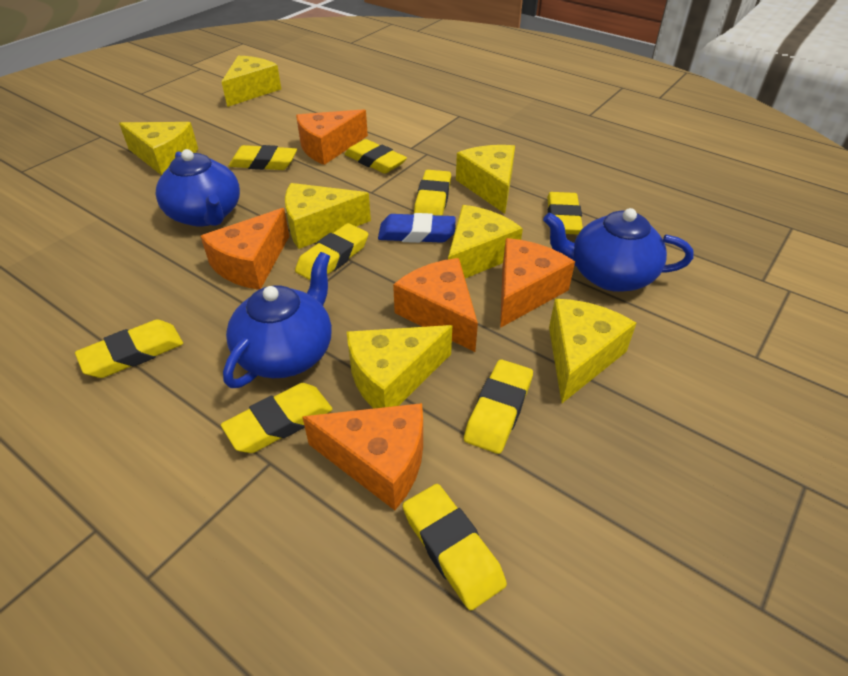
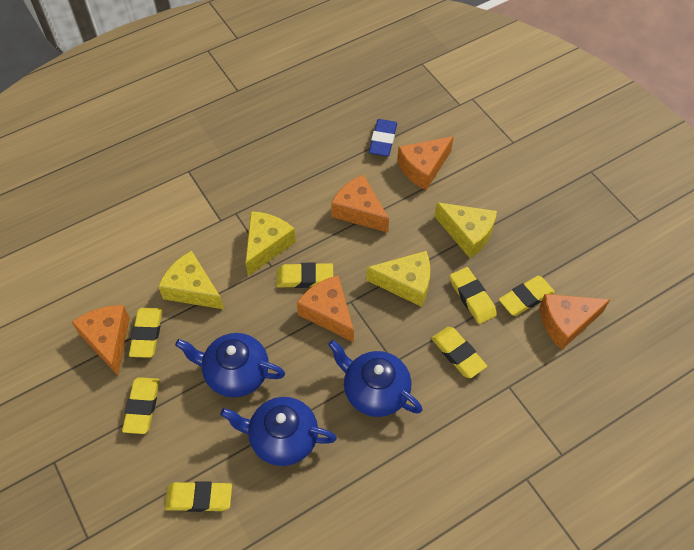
yellow cheese: [119,122,198,175] [222,56,281,107] [285,183,371,249] [347,325,452,409] [448,205,523,278] [456,145,515,214] [549,299,636,403] = 7 -> [158,251,224,309] [245,211,296,276] [366,251,430,307] [434,202,497,258] = 4
yellow eraser: [75,320,183,378] [221,383,333,453] [229,145,297,170] [295,223,368,280] [345,139,407,174] [403,484,507,611] [414,170,451,216] [464,359,533,454] [547,192,583,235] = 9 -> [122,377,160,434] [129,308,162,358] [165,481,232,512] [276,262,333,288] [431,327,487,378] [450,267,497,324] [499,276,555,316] = 7

